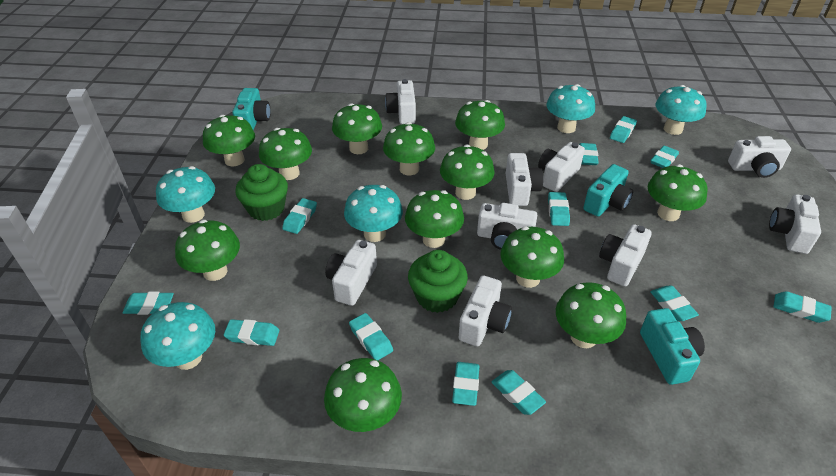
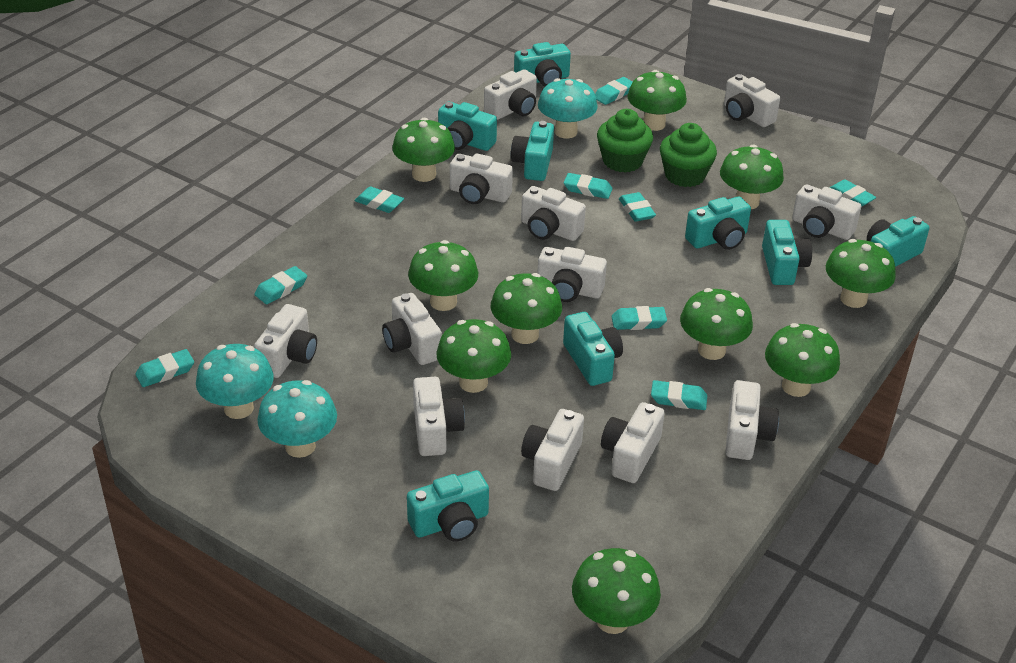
green mushroom: [175,220,240,281] [203,115,255,166] [259,128,312,180] [324,358,402,432] [332,103,382,154] [383,122,435,175] [405,190,464,248] [440,145,495,200] [455,100,505,150] [500,226,564,288] [556,282,626,348] [647,164,708,221] = 12 -> [392,118,455,182] [408,240,478,311] [436,319,511,393] [490,273,562,344] [572,548,661,634] [627,70,687,131] [680,288,753,360] [720,145,784,209] [765,323,840,397] [826,239,896,308] = 10
turquoise camera: [232,88,271,130] [583,164,633,217] [640,308,705,385] = 3 -> [407,470,489,542] [438,102,497,151] [511,121,554,181] [514,42,571,87] [563,312,623,386] [685,196,751,250] [762,220,812,285] [867,216,929,267] = 8
turquoise eraser: [123,291,174,315] [223,319,280,346] [282,198,317,234] [349,313,393,360] [452,362,479,406] [492,370,546,415] [548,192,570,226] [579,143,599,165] [610,116,637,143] [650,146,679,168] [650,285,699,321] [773,291,832,323] = 12 -> [135,349,194,387] [254,266,307,304] [355,186,404,213] [563,173,613,199] [595,77,633,105] [611,306,667,330] [619,192,656,222] [651,380,707,410] [829,179,876,207] = 9
turquoise mushroom: [140,302,215,370] [156,166,215,223] [344,185,403,242] [546,84,595,133] [655,85,707,135] = 5 -> [196,344,274,419] [257,380,337,458] [538,78,597,139] = 3
white camera: [325,240,377,306] [385,79,416,124] [459,275,512,346] [477,203,537,250] [506,153,543,206] [538,142,585,192] [599,224,652,286] [728,136,791,178] [769,194,821,254] = 9 -> [254,304,317,378] [382,293,442,365] [413,377,465,456] [450,153,513,204] [484,69,537,120] [521,186,586,241] [521,409,584,491] [537,247,607,302] [601,402,665,483] [724,74,780,127] [725,380,779,460] [792,184,861,240] = 12

